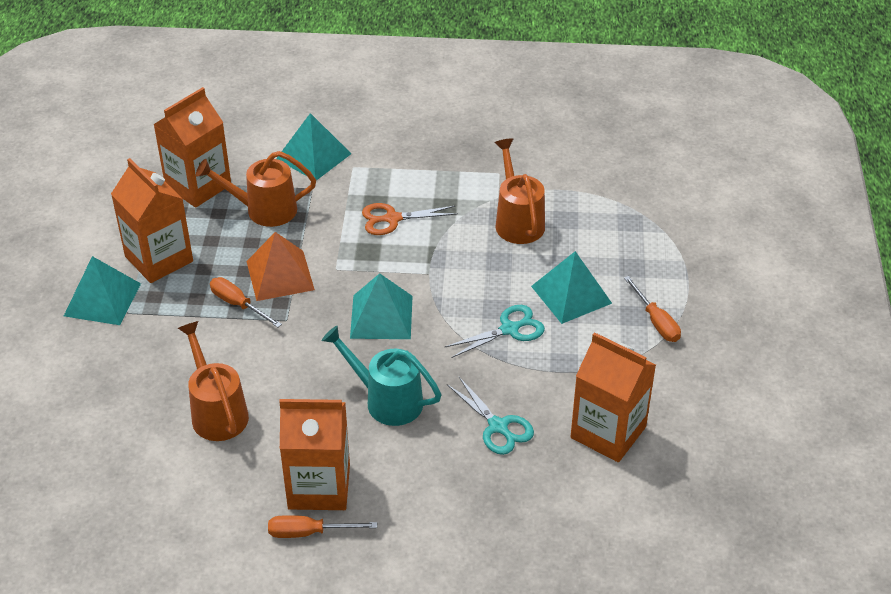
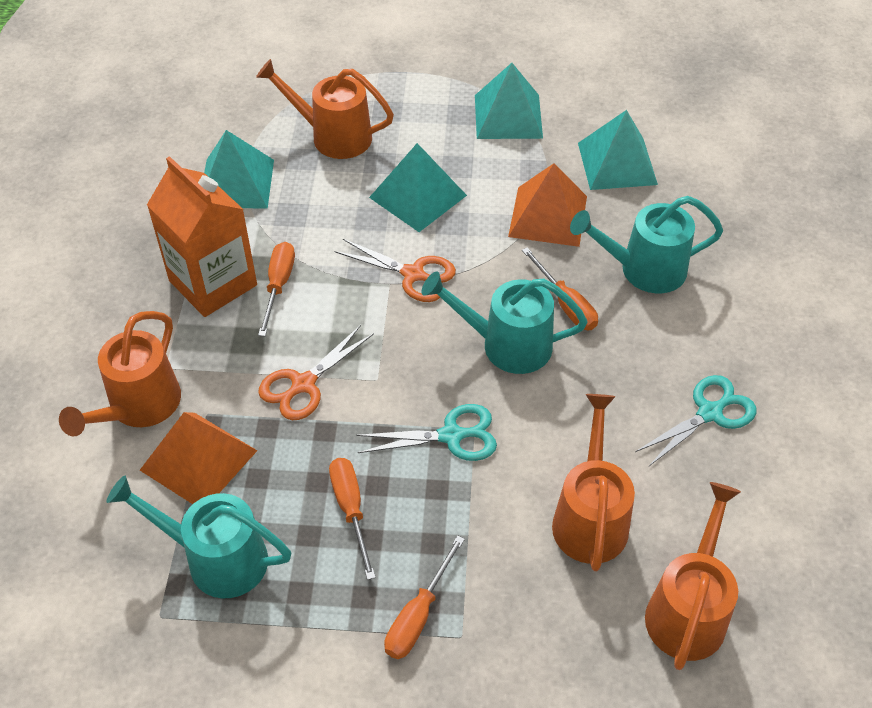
orange carton: [111,158,193,283] [153,87,231,208] [279,399,350,510] [571,332,656,462] = 4 -> [147,156,257,317] = 1
orange pyramid: [246,232,315,301] = 1 -> [140,412,257,504] [508,163,587,247] = 2
orange scissors: [362,203,458,235] = 1 -> [258,325,374,420] [335,239,456,302] = 2
orange screwdriver: [210,277,282,328] [268,515,377,538] [624,276,681,342] = 3 -> [258,242,295,337] [329,458,376,580] [384,535,465,659] [522,247,598,330] = 4
orange watering can: [178,321,249,441] [196,151,316,227] [495,138,545,244] = 3 -> [59,311,181,436] [256,59,394,159] [552,394,635,571] [645,482,741,670] = 4
turquoise watering can: [321,326,441,426] = 1 -> [107,476,291,598] [421,271,587,374] [570,196,723,293] = 3

